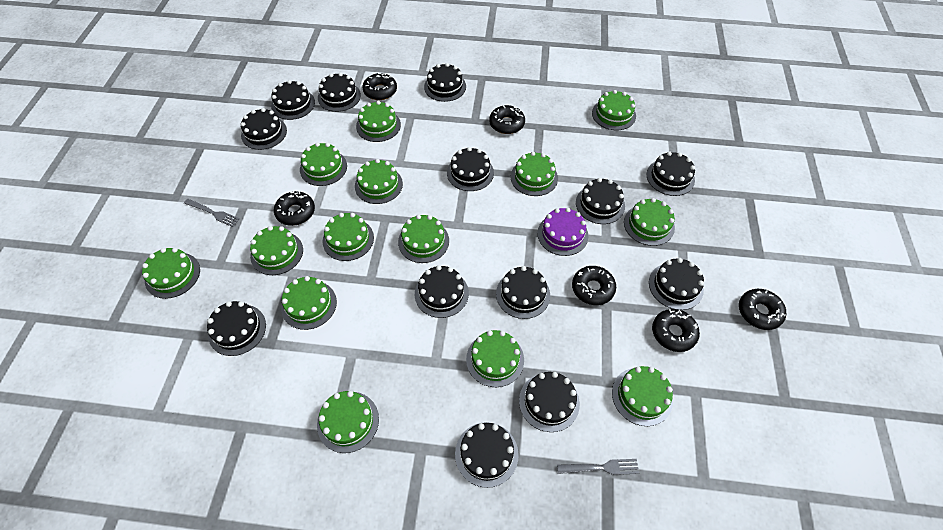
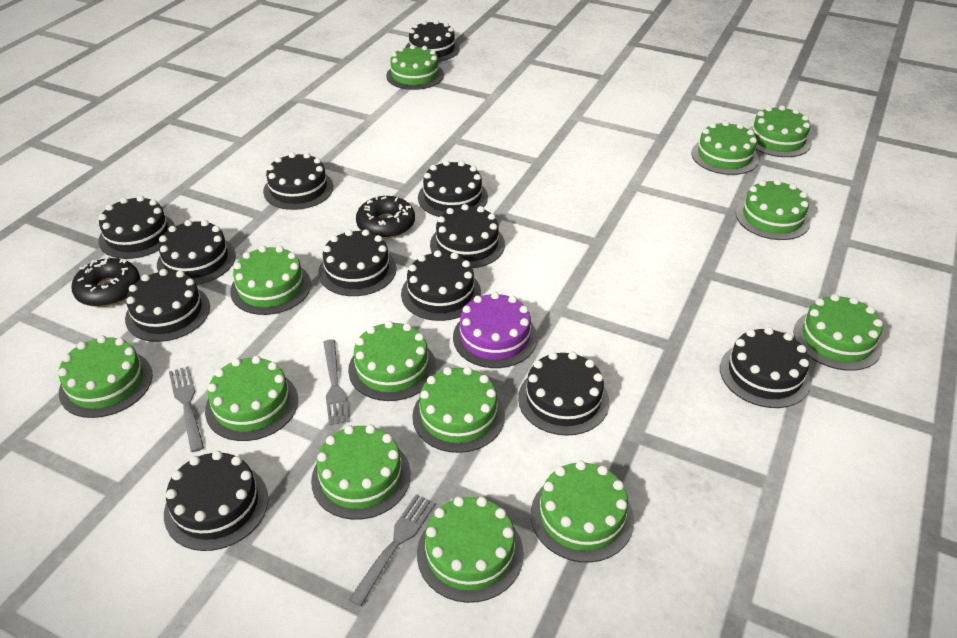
black cake: [207,301,266,356] [240,108,287,150] [271,80,315,120] [318,72,361,112] [415,265,469,318] [424,63,466,102] [447,147,494,191] [455,422,519,488] [496,266,550,319] [519,372,580,432] [576,178,625,224] [647,151,695,196] [649,258,704,310] = 13 -> [98,196,175,259] [125,269,210,342] [157,220,236,285] [164,451,268,551] [263,152,333,210] [318,229,397,296] [401,250,481,321] [405,20,460,62] [418,160,488,217] [430,204,505,268] [518,352,609,436] [720,327,811,408] = 12
black donut: [274,191,315,226] [362,72,397,100] [489,105,525,134] [572,266,616,305] [652,309,700,352] [739,289,786,330] = 6 -> [71,256,140,307] [356,196,415,239] = 2
green cake: [142,248,200,299] [250,226,303,275] [281,276,337,330] [300,142,347,186] [317,391,379,453] [322,213,374,261] [355,159,403,204] [356,101,401,142] [398,214,449,263] [466,330,524,387] [511,152,558,196] [592,90,636,130] [612,366,673,426] [624,198,675,246] = 14 -> [58,336,153,418] [205,356,298,441] [230,246,311,315] [311,425,411,520] [348,321,436,401] [386,45,444,90] [412,367,505,453] [417,496,524,603] [531,461,634,563] [692,121,759,175] [736,179,810,240] [748,105,812,157] [793,294,883,371] = 13
grey fork: [184,199,240,227] [557,459,639,475] = 2 -> [169,366,204,452] [323,339,350,425] [349,494,436,607] = 3

